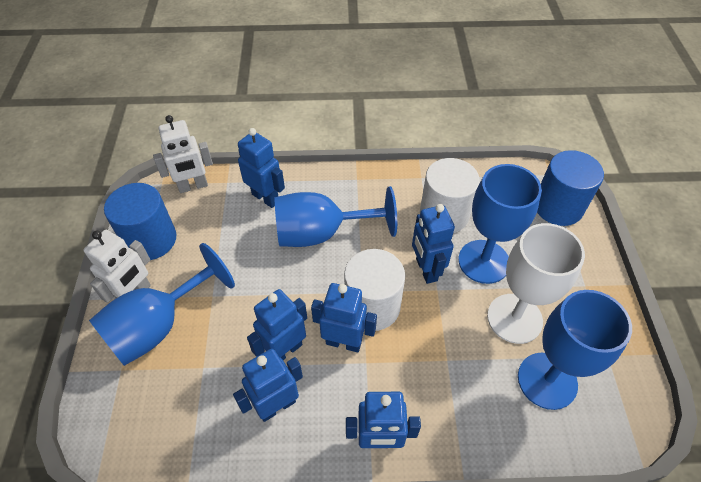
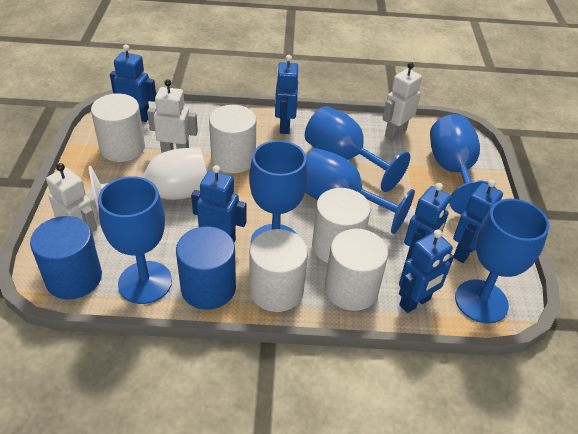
blue goblet: [89,243,235,366] [275,186,397,247] [458,164,542,284] [518,290,632,410] = 4 -> [98,176,172,304] [249,140,308,243] [305,106,410,192] [305,148,415,234] [430,114,496,215] [455,199,550,324] = 6
white cylinder: [344,249,405,331] [420,158,480,233] = 2 -> [91,94,145,162] [209,105,256,173] [249,229,308,312] [312,188,370,263] [325,229,388,311] = 5
white robot: [83,230,151,303] [153,115,213,193] = 2 -> [46,163,97,244] [147,79,198,153] [383,62,422,140] = 3

